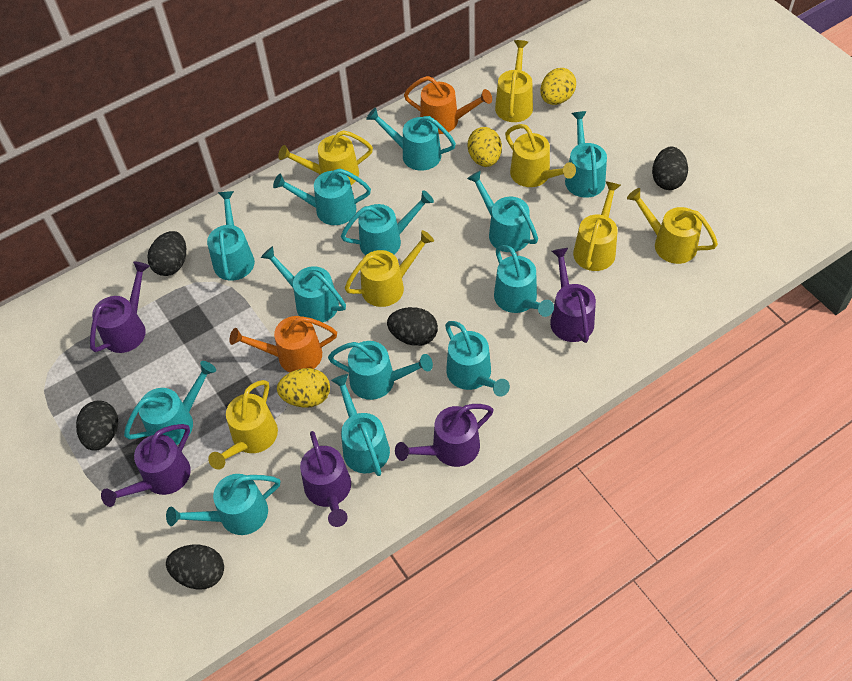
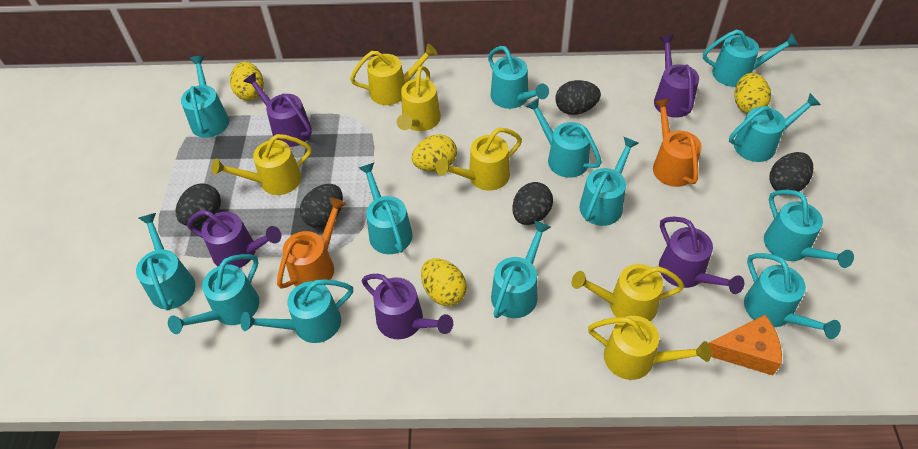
orange cheese: none = 0 -> [708,315,782,375] = 1
yellow egg: [277,368,330,408] [467,127,502,167] [540,68,576,105] = 3 -> [230,62,264,101] [412,135,457,171] [421,258,467,306] [734,73,771,114] = 4
yellow watering can: [208,380,278,469] [278,130,373,185] [345,230,434,307] [495,40,533,122] [505,124,576,187] [573,181,621,271] [627,188,718,264] = 7 -> [212,134,312,195] [350,44,438,105] [397,66,441,131] [436,128,522,191] [572,264,684,321] [588,316,711,380] = 6

